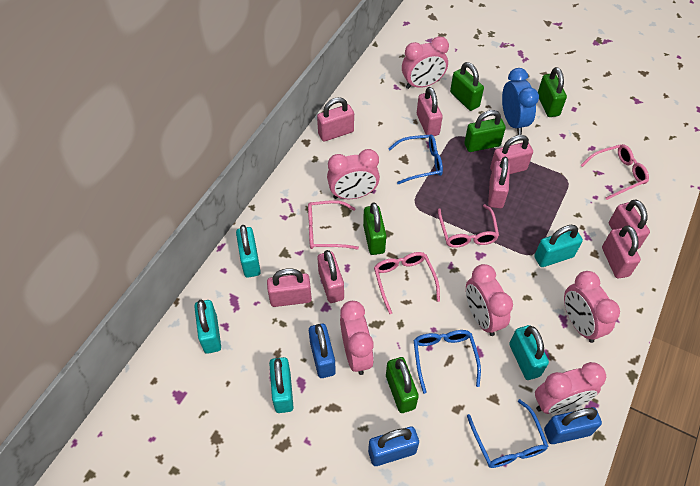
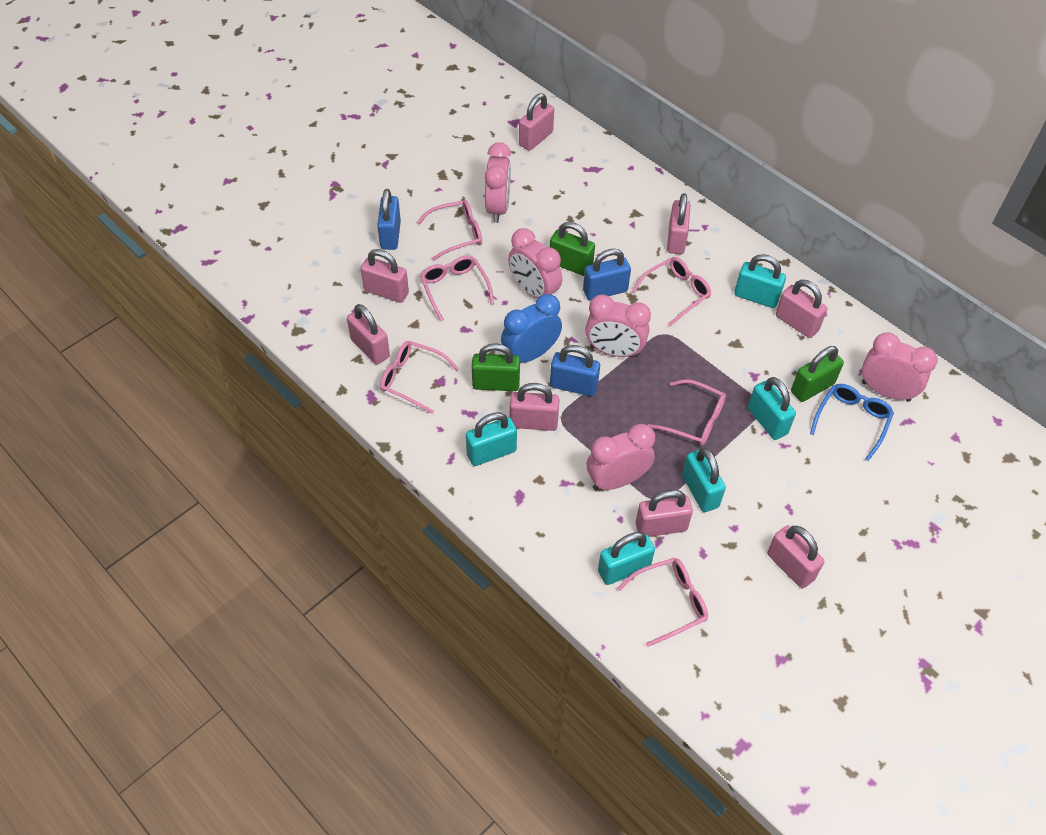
blue glasses: [388,135,443,184] [413,330,481,394] [467,399,548,468] = 3 -> [810,384,894,461] = 1
green padlock: [363,202,386,255] [386,357,419,413] [450,62,484,111] [464,110,506,152] [538,67,567,117] = 5 -> [472,343,520,391] [550,222,595,276] [791,346,844,402] = 3
pink clock: [327,149,380,199] [340,301,374,375] [402,36,449,89] [466,264,513,336] [535,362,606,414] [564,271,620,343] = 6 -> [484,142,511,223] [508,228,562,299] [585,294,651,357] [586,424,655,490] [862,332,938,402] = 5
pink glasses: [308,200,359,249] [374,252,440,314] [438,204,499,248] [581,144,649,200] = 4 -> [380,341,459,414] [417,200,482,261] [420,255,494,321] [618,558,708,647] [632,257,711,326] [648,379,726,446] = 6

